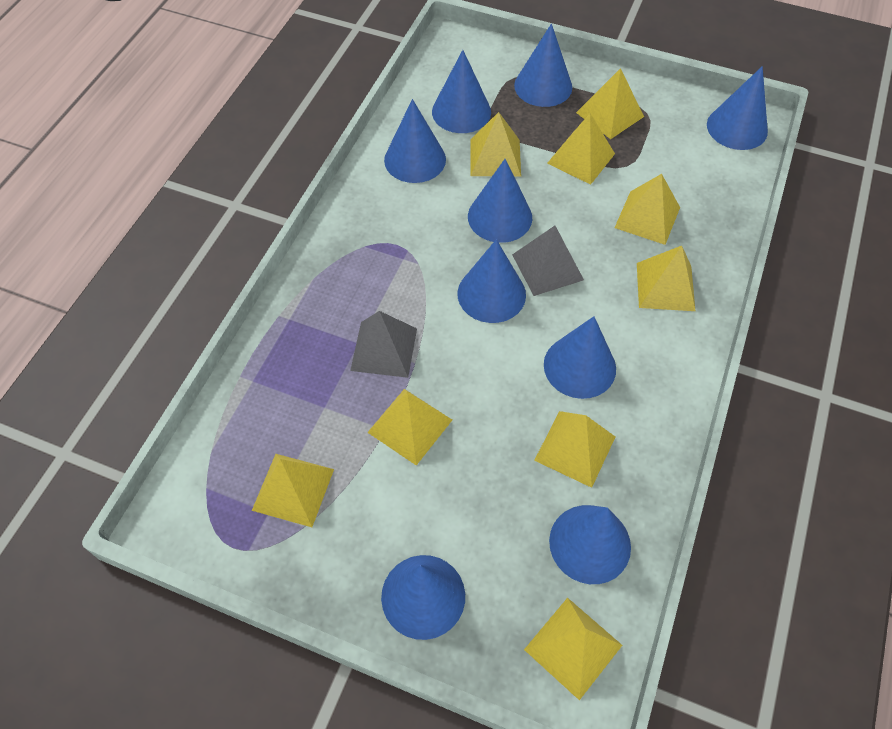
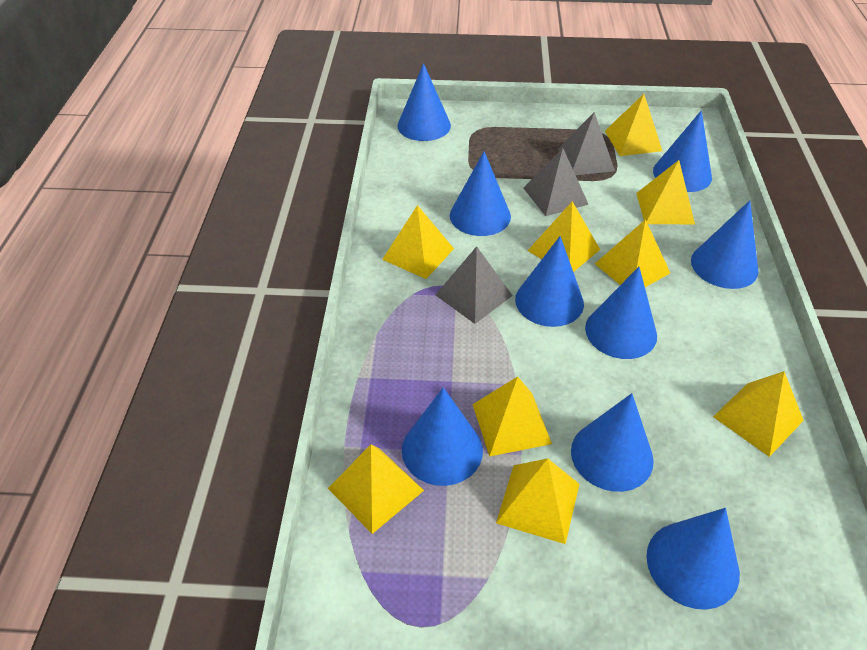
grey pyramid: [350,311,417,378] [512,226,584,296] = 2 -> [436,246,513,324] [523,148,589,216] [558,112,615,175] = 3

